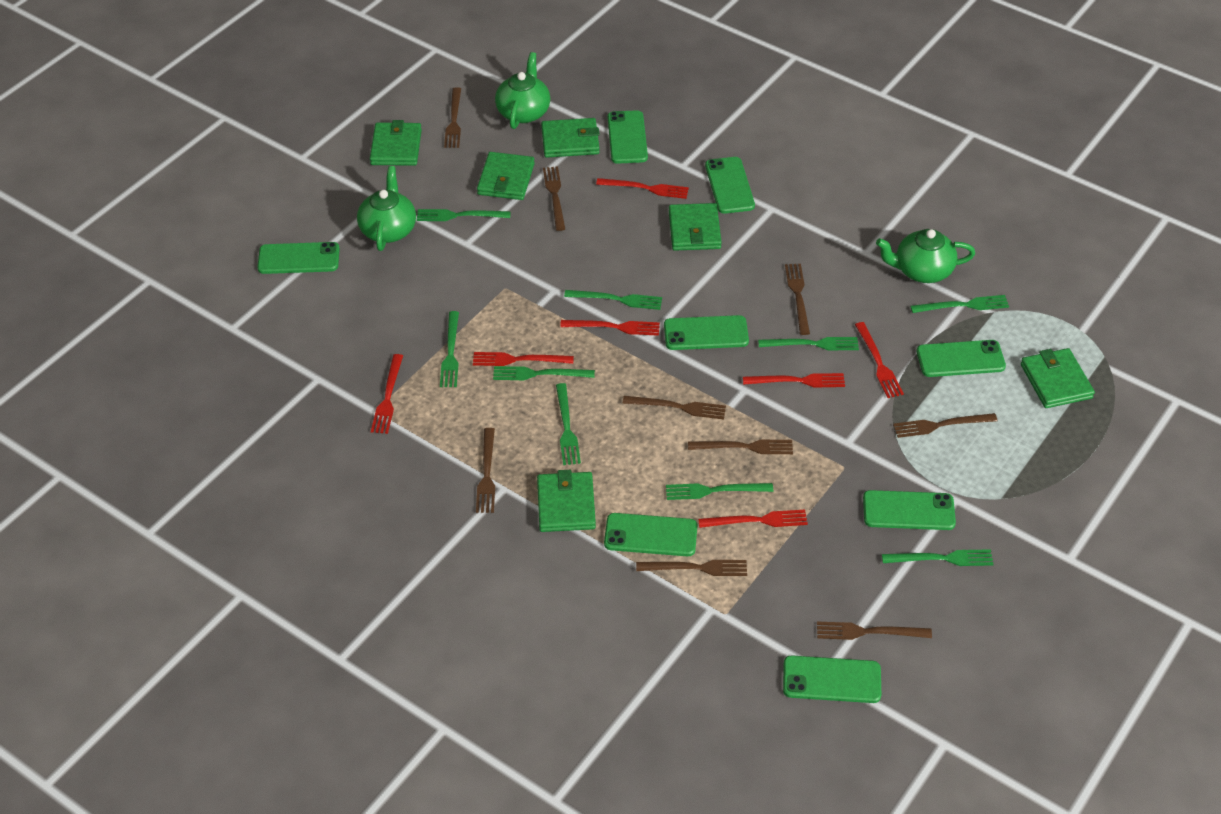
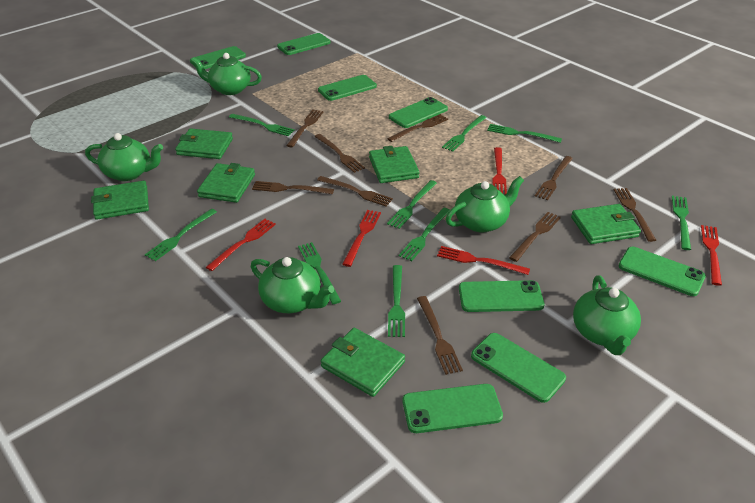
green teapot: [357,166,416,251] [495,52,550,129] [876,229,975,283] = 3 -> [85,133,163,181] [191,53,262,95] [251,257,334,313] [446,176,524,233] [573,275,641,355] = 5
red fork: [371,354,403,434] [473,352,574,366] [560,320,660,336] [596,178,689,199] [698,510,808,528] [743,373,845,387] [855,322,904,398] = 7 -> [206,219,276,271] [342,210,381,267] [437,246,530,275] [492,147,507,194] [701,225,722,286] = 5

